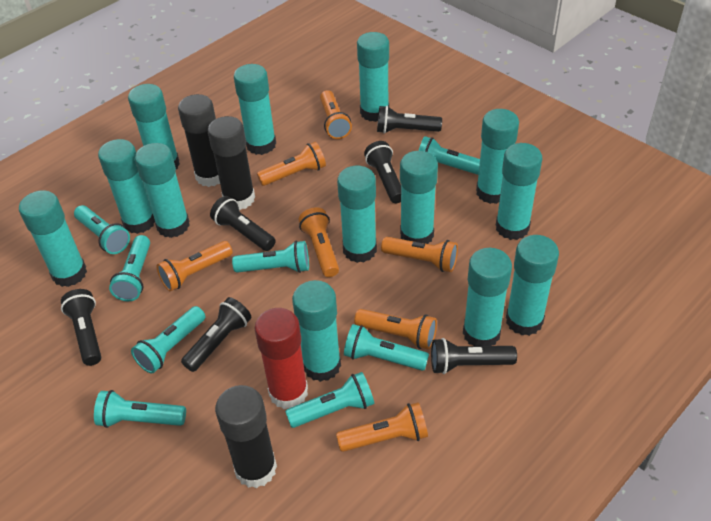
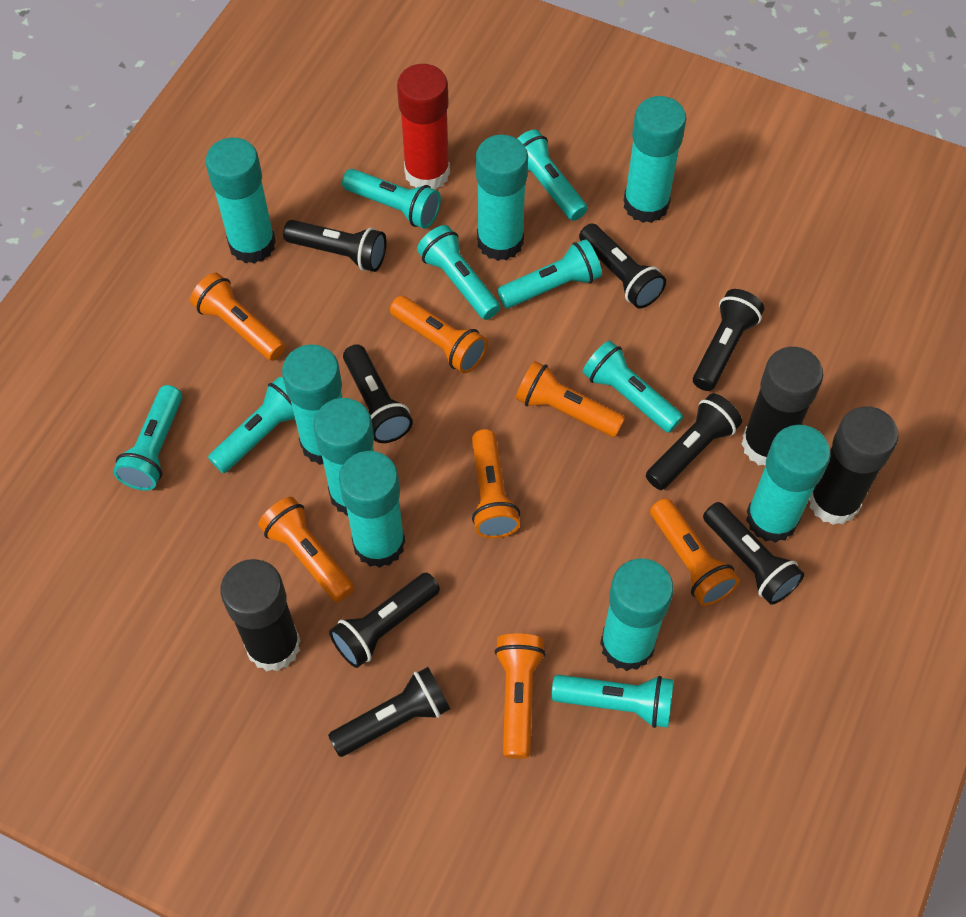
black flashlight: [61,289,101,366] [181,297,251,372] [210,196,276,251] [364,141,401,203] [377,106,442,134] [431,338,517,374] = 6 -> [283,220,386,272] [328,667,450,757] [329,573,440,668] [343,344,413,443] [579,223,666,309] [646,393,742,490] [693,289,764,391] [703,502,804,605] = 8
turquoise glue stick: [19,190,87,287] [98,139,155,234] [128,84,180,169] [135,143,190,238] [234,64,276,155] [292,280,341,382] [337,166,377,263] [357,32,389,122] [400,151,438,244] [463,248,512,346] [476,109,519,204] [496,143,542,240] [506,235,559,336] = 13 -> [205,137,276,264] [282,345,342,465] [313,398,374,516] [339,451,405,568] [476,135,528,261] [600,558,674,671] [623,96,687,223] [746,425,831,543] = 8

